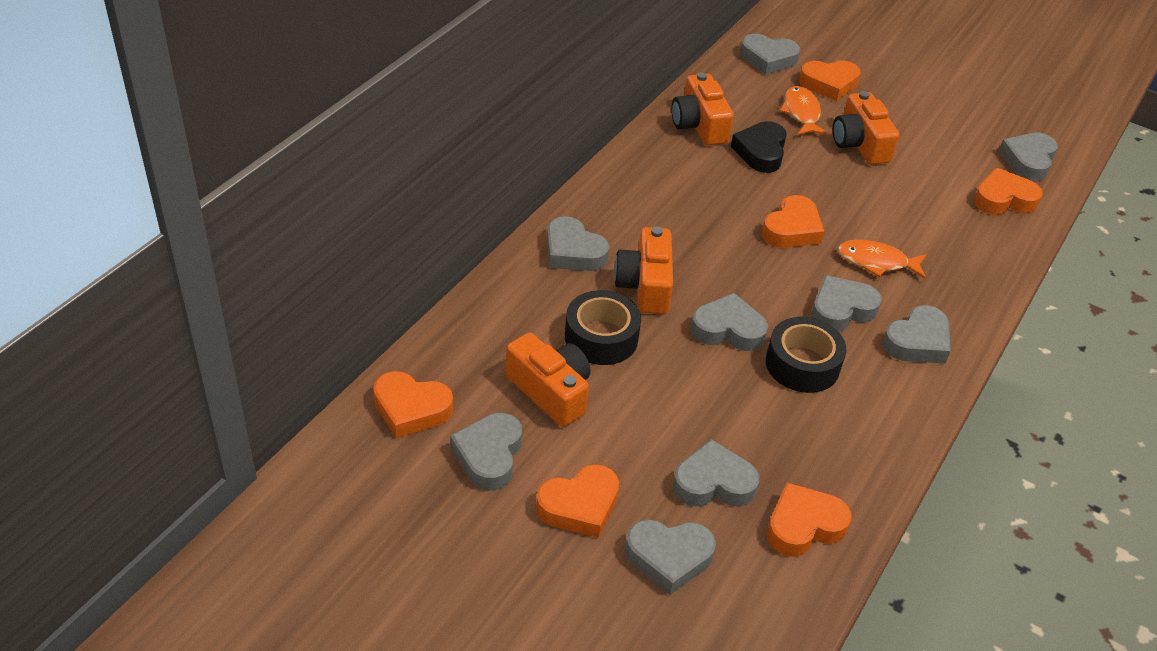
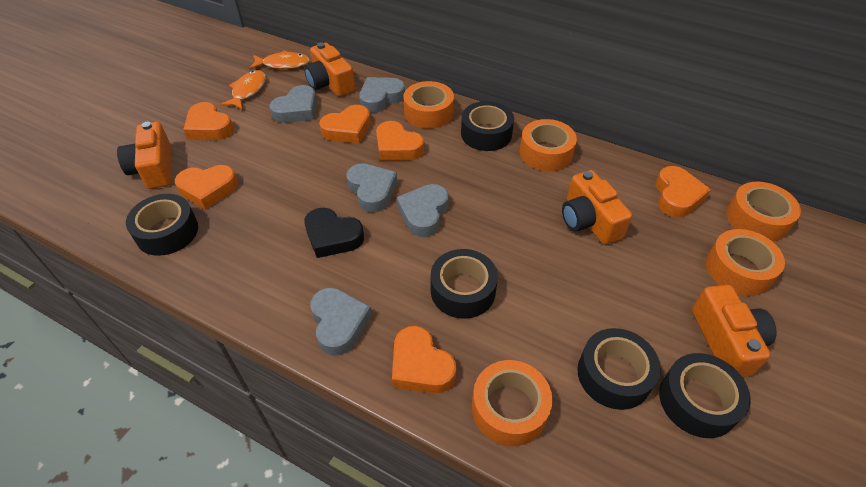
black tape: [565,290,641,365] [766,317,846,393] = 2 -> [126,194,198,256] [431,249,498,319] [461,101,514,151] [577,328,661,410] [659,353,751,438] = 5
grey heart: [450,413,522,490] [547,216,609,271] [625,520,716,595] [673,439,759,507] [691,293,768,351] [740,34,800,75] [811,275,882,332] [882,305,951,364] [999,132,1058,181] = 9 -> [269,85,317,123] [310,287,372,356] [346,163,397,212] [359,77,405,113] [397,184,449,237] = 5
orange tape: none = 0 -> [404,81,454,129] [472,360,553,446] [520,119,577,171] [706,229,785,296] [726,182,801,242] = 5

